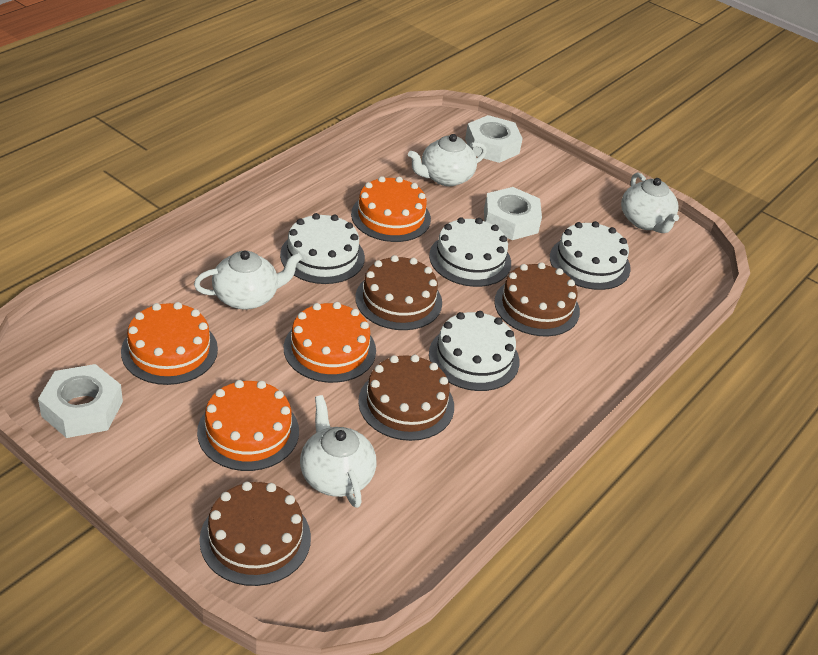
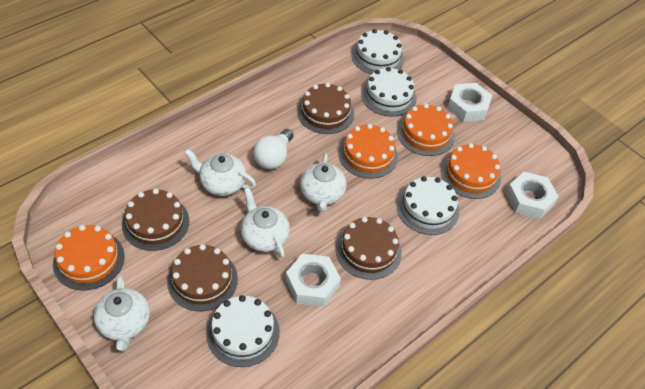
white light bulb: none = 0 -> [253,129,294,169] = 1

